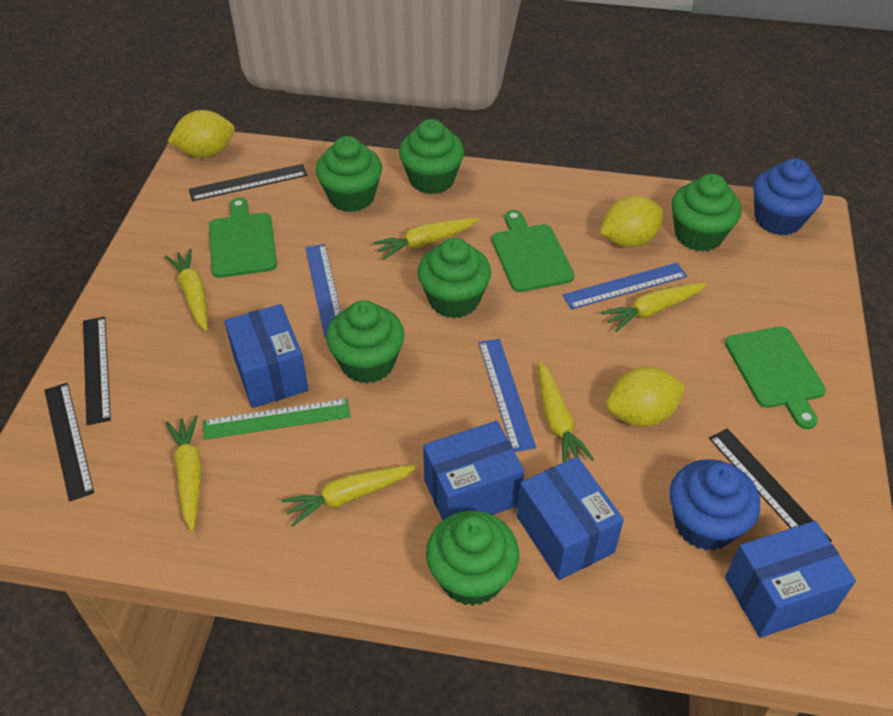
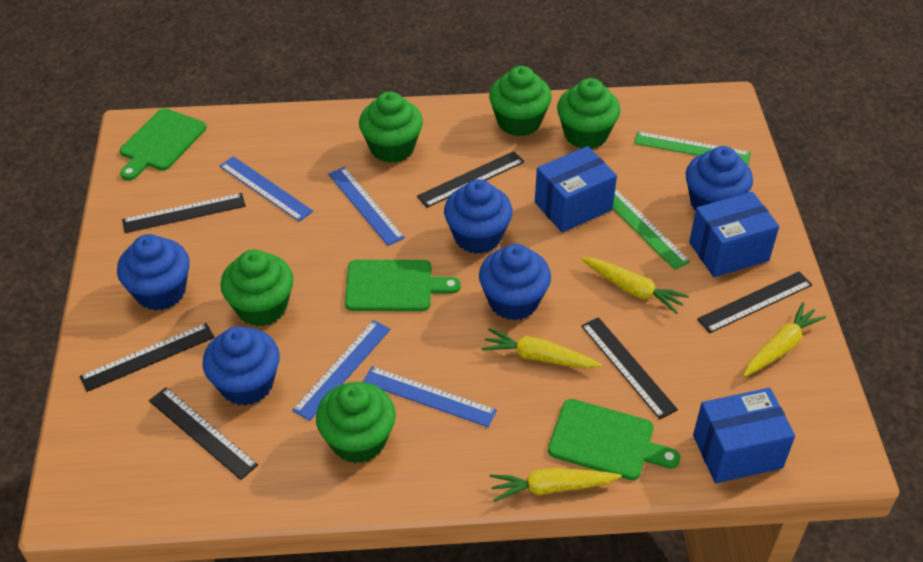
black ruler: [44,383,94,502] [83,317,111,425] [189,164,307,201] [709,428,832,542] = 4 -> [80,323,215,392] [122,193,246,233] [149,387,258,480] [417,151,524,208] [581,317,678,419] [697,271,812,333] = 6
blue box: [224,304,309,408] [423,421,524,520] [517,457,624,580] [725,521,856,638] = 4 -> [535,146,617,233] [689,192,779,277] [693,388,795,483] = 3
blue cupcake: [669,459,760,550] [753,158,823,235] = 2 -> [117,234,190,311] [202,326,280,406] [444,179,513,254] [479,244,551,321] [686,146,753,210] = 5
blue ruler: [305,244,341,338] [479,339,536,452] [562,263,687,309] = 3 -> [220,156,313,222] [292,320,390,421] [328,167,405,246] [363,366,497,427] = 4
green cupcake: [316,136,382,212] [326,300,405,384] [399,119,464,194] [417,238,491,318] [426,511,519,606] [671,174,742,251] = 6 -> [220,250,293,326] [316,382,396,463] [359,91,423,163] [489,66,552,136] [557,78,620,149] = 5
green ruler: [203,398,351,440] = 1 -> [613,188,690,270] [634,131,751,165] = 2
yellow carrot: [165,249,207,331] [166,415,202,531] [281,465,417,527] [373,218,479,260] [538,361,594,463] [601,282,707,332] = 6 -> [481,328,602,369] [490,468,622,502] [581,257,689,314] [743,302,826,377] = 4
yellow lemon: [168,110,235,158] [600,196,664,247] [606,367,686,427] = 3 -> none = 0

